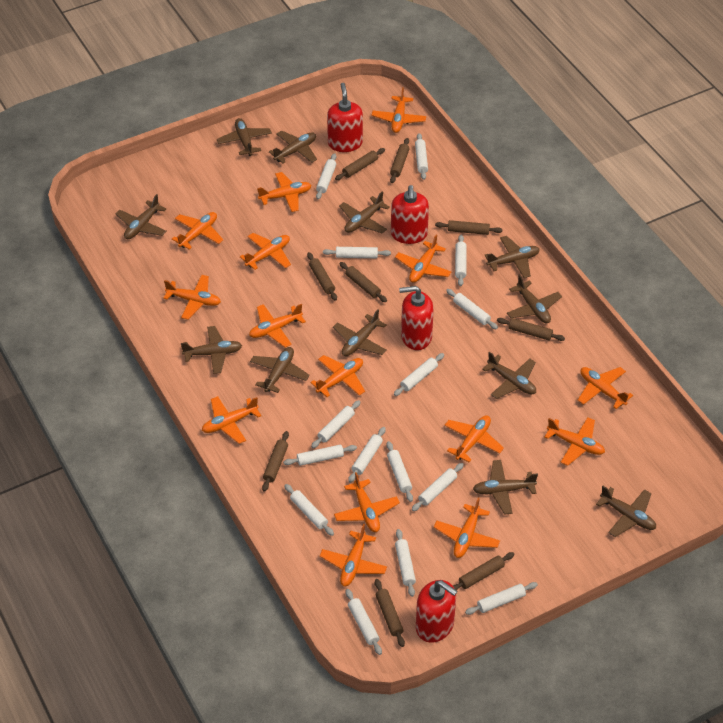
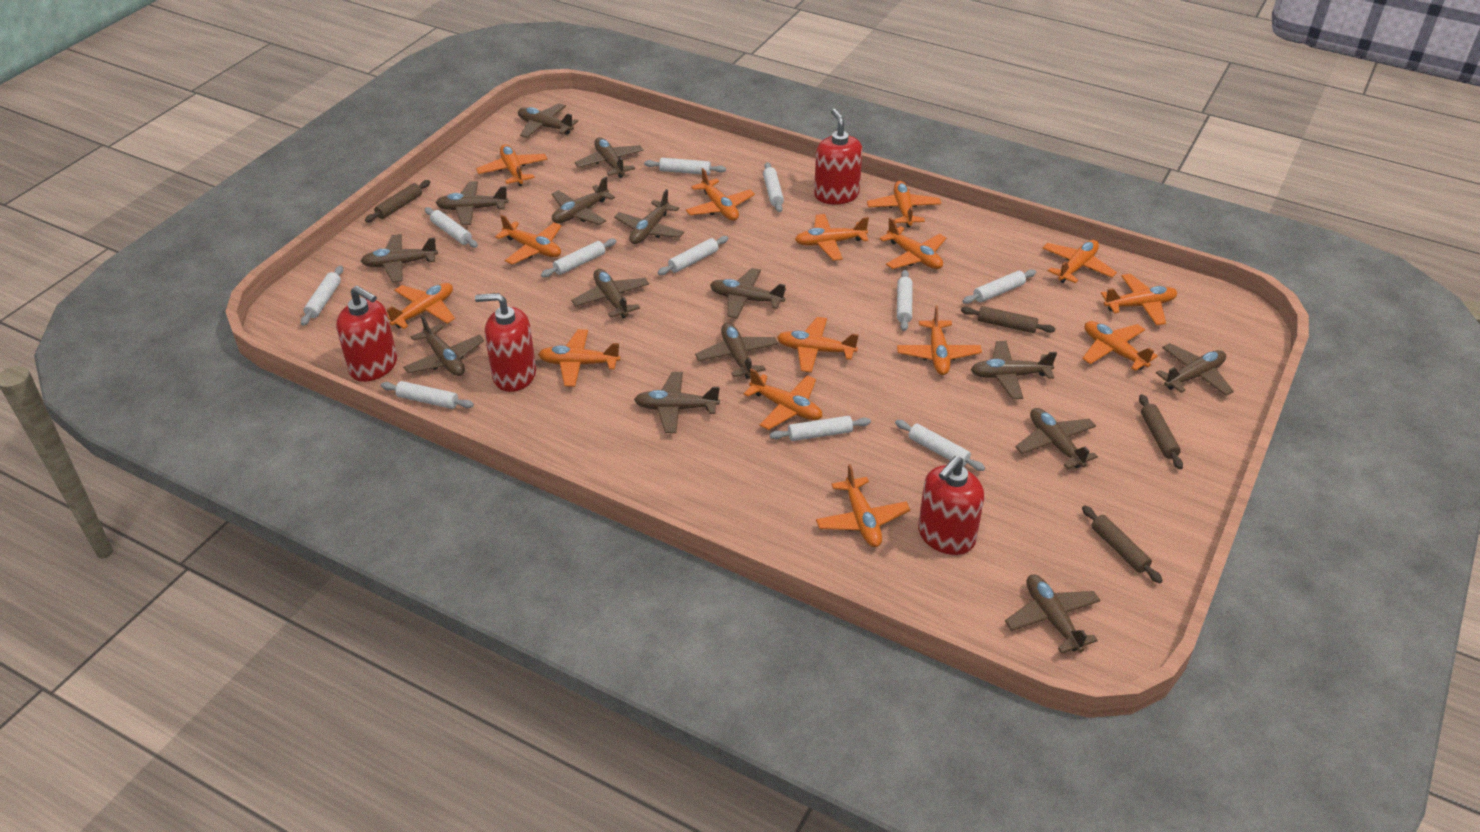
brown plane: [116,194,167,239] [181,326,242,374] [217,118,272,156] [250,347,310,393] [269,130,317,164] [333,309,387,356] [339,191,390,233] [473,460,538,515] [482,352,536,399] [485,236,540,278] [507,274,562,324] [596,486,656,537] = 12 -> [361,234,438,283] [403,315,484,376] [436,181,509,225] [518,103,578,138] [552,177,615,225] [571,269,649,318] [575,137,644,178] [614,189,684,244] [634,372,720,433] [695,323,778,379] [710,268,786,319] [971,341,1057,399] [1005,574,1100,654] [1015,408,1098,469] [1156,343,1234,396] = 15
brown rolling pin: [262,431,289,492] [307,252,337,301] [335,148,385,180] [339,262,387,302] [375,579,405,647] [390,138,409,183] [435,220,502,235] [453,552,515,590] [497,318,565,341] = 9 -> [365,180,431,223] [961,306,1056,333] [1082,505,1163,583] [1139,394,1183,469] = 4
white rolling pin: [283,445,357,466] [284,484,334,536] [311,400,361,448] [316,153,336,199] [323,247,391,258] [346,589,382,655] [348,427,386,483] [386,441,413,502] [394,353,444,396] [395,529,416,597] [412,463,464,511] [415,133,428,180] [446,289,498,330] [455,235,467,286] [465,582,538,615] = 15 -> [301,266,343,326] [381,381,474,409] [425,207,478,248] [541,239,616,277] [644,158,726,175] [657,236,728,275] [763,162,784,212] [770,416,871,441] [895,420,985,471] [897,270,913,331] [963,269,1036,304] = 11

